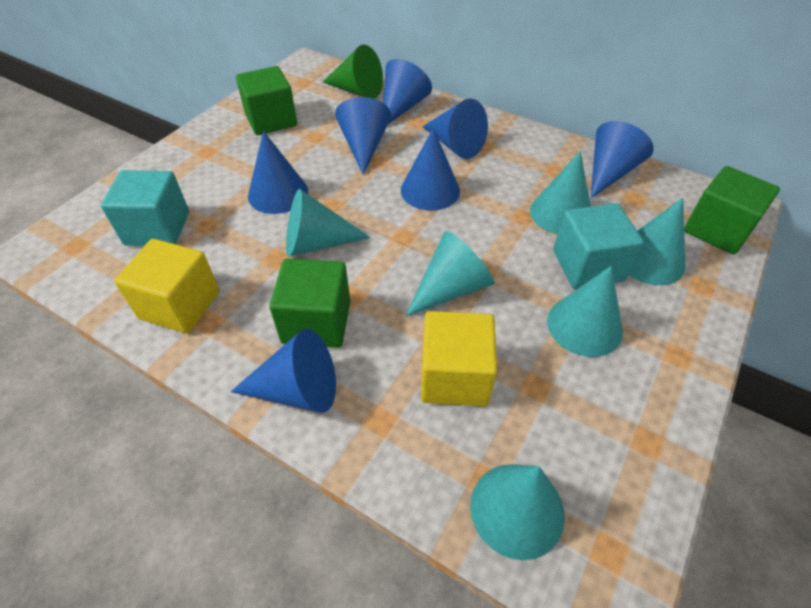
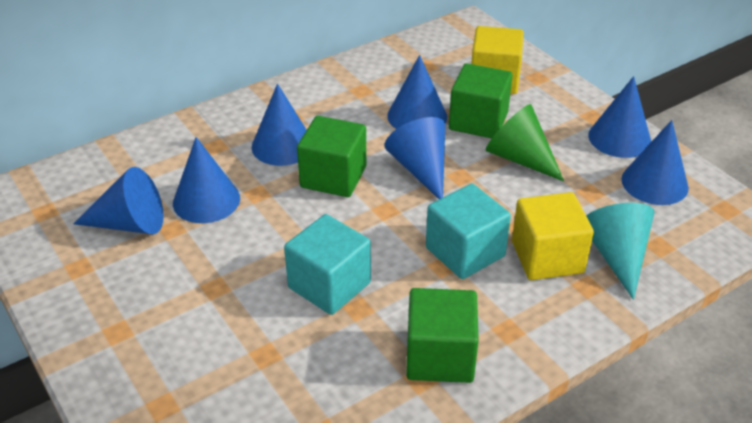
turquoise cone: [286,189,370,257] [405,231,494,317] [470,464,565,560] [530,151,591,234] [547,266,623,357] [628,198,685,285] = 6 -> [586,203,655,300] = 1

